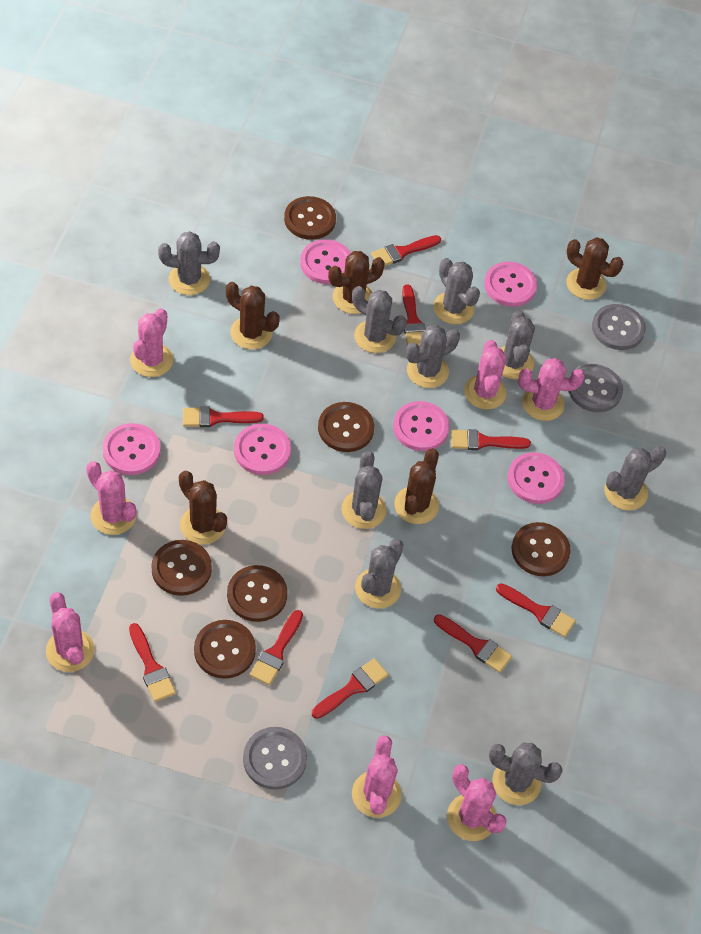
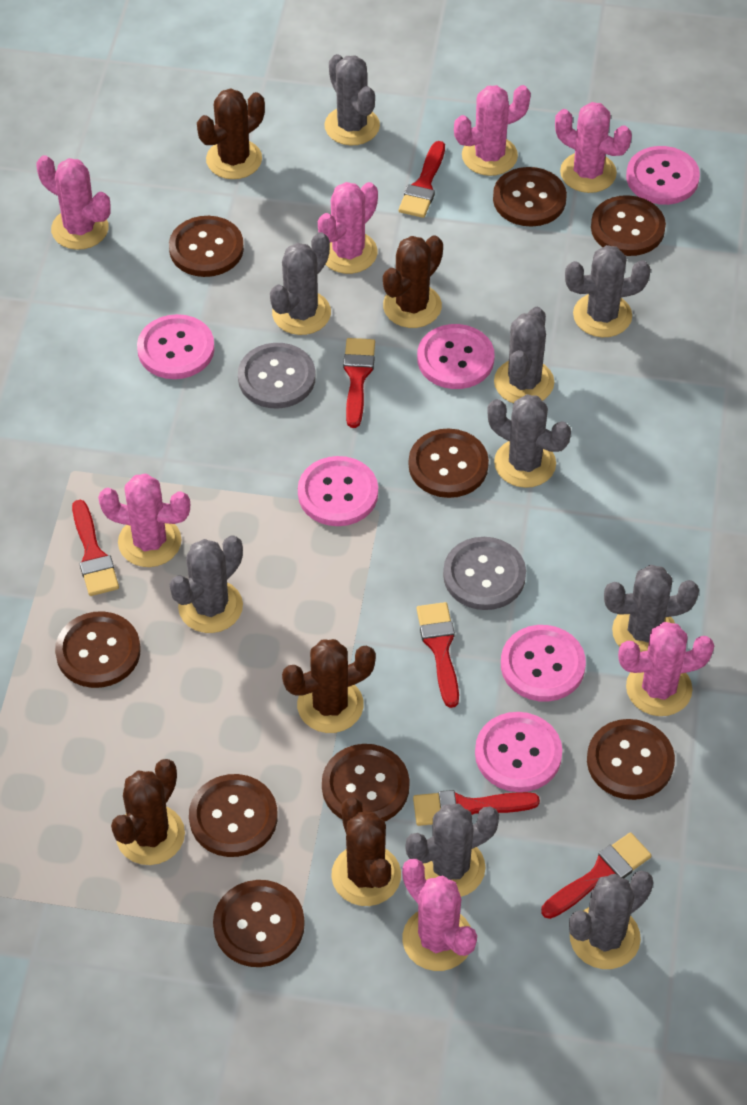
brown button: [151,540,212,596] [194,620,256,679] [227,565,288,622] [284,196,336,240] [318,402,374,452] [512,522,570,576] = 6 -> [55,611,141,688] [169,216,244,277] [189,774,277,857] [213,880,305,967] [322,744,410,822] [409,429,489,498] [493,167,567,227] [587,719,675,800] [591,195,666,256] = 9
grey button: [243,727,307,790] [568,364,623,412] [592,304,646,350] = 3 -> [238,343,316,408] [443,537,526,610] = 2
red brush: [129,623,176,702] [183,406,264,427] [250,610,303,685] [312,658,388,719] [371,235,441,266] [402,285,426,346] [434,614,512,673] [451,429,531,450] [496,583,576,637] = 9 -> [72,500,119,596] [343,338,375,428] [399,141,445,218] [413,790,540,826] [417,602,459,708] [541,832,652,919] = 6

